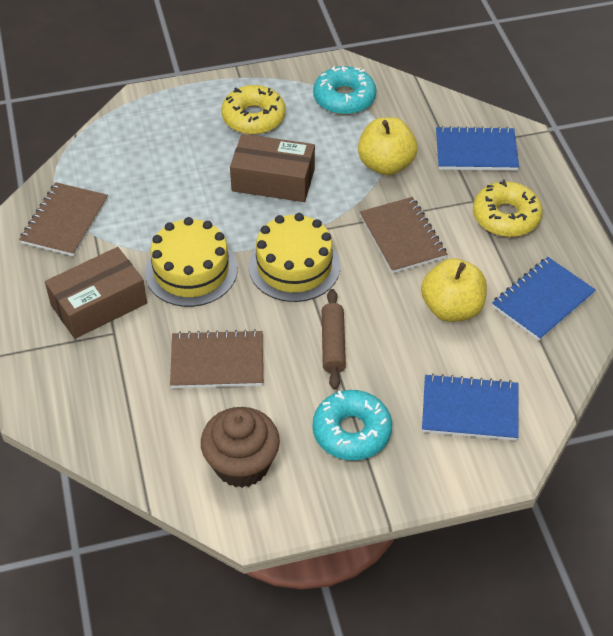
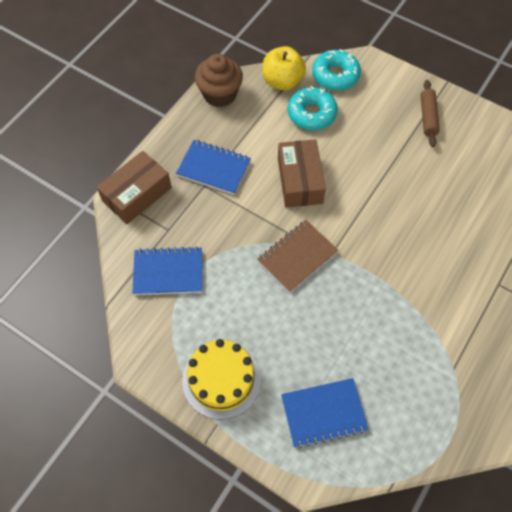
brown notebook: [19,182,108,256] [170,329,263,388] [360,197,447,274] = 3 -> [257,220,339,293] = 1
yellow apple: [358,117,418,175] [421,258,487,322] = 2 -> [263,46,306,90] = 1
yellow cake: [145,217,237,307] [249,213,340,302] = 2 -> [182,339,261,419] = 1
yellow donut: [221,85,286,135] [473,180,543,237] = 2 -> none = 0

